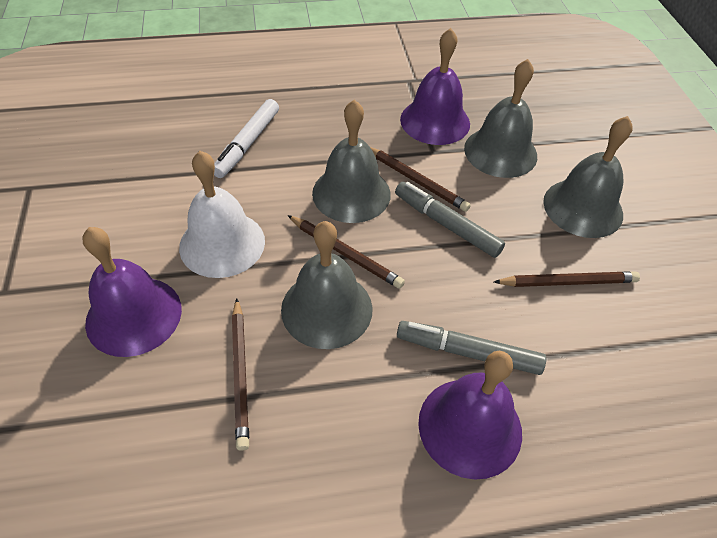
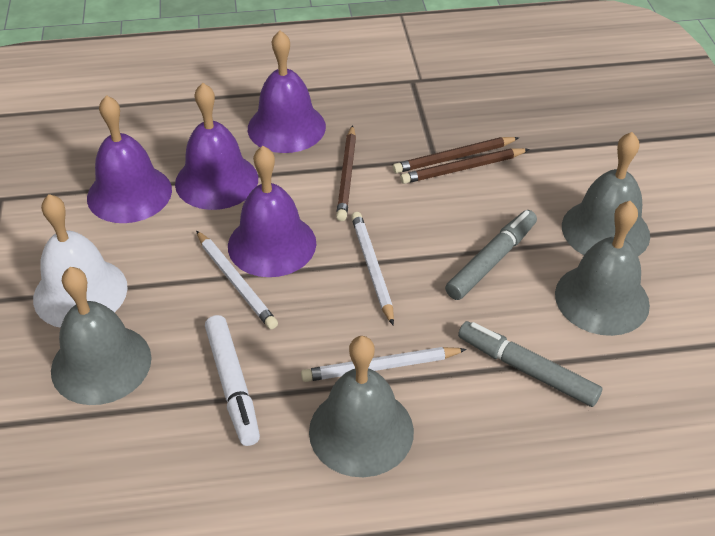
brown pencil: [232,298,249,451] [287,215,405,289] [370,147,471,212] [494,271,640,287] = 4 -> [336,125,356,221] [393,137,519,174] [400,148,529,184] = 3
purple bell: [83,227,182,357] [400,28,470,145] [418,351,522,479] = 3 -> [87,95,172,223] [175,83,258,210] [228,146,316,277] [248,30,326,153] = 4
white pencil: none = 0 -> [196,230,278,329] [301,347,467,382] [351,212,394,325] = 3

